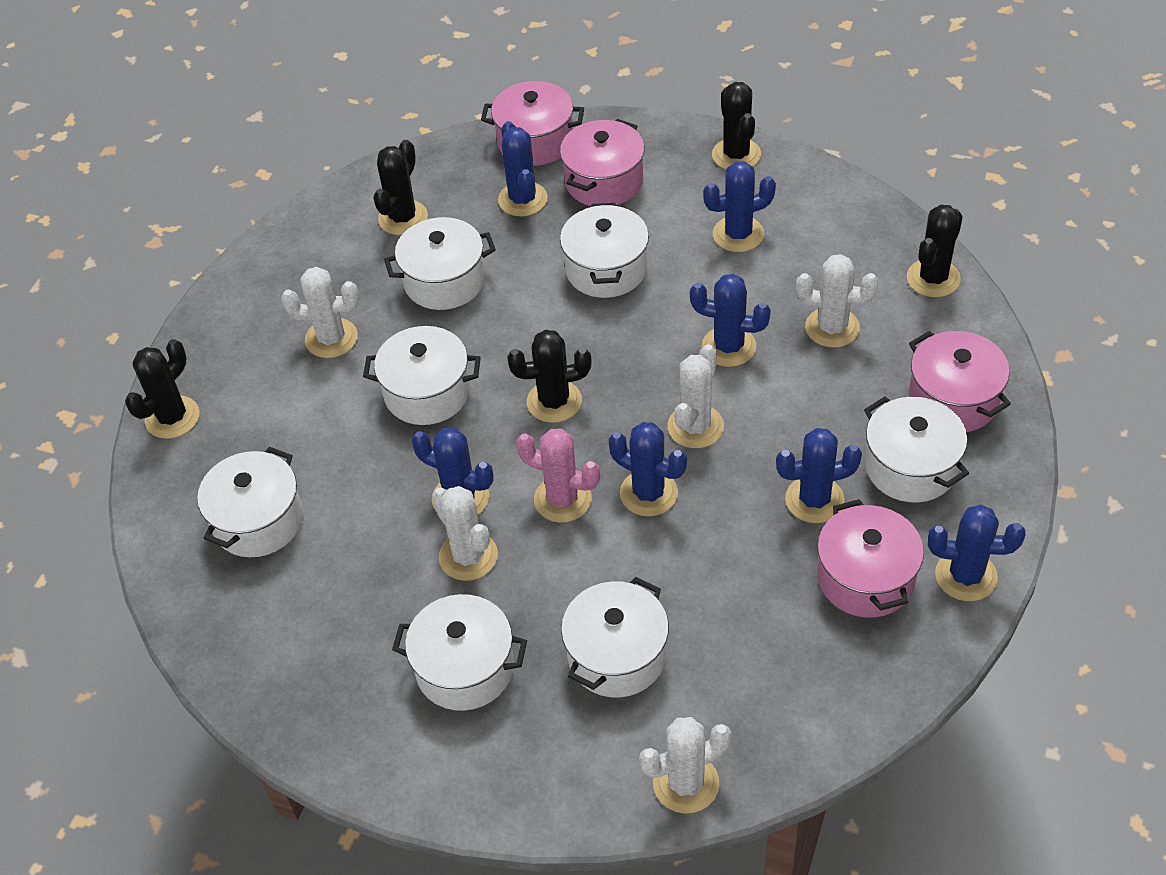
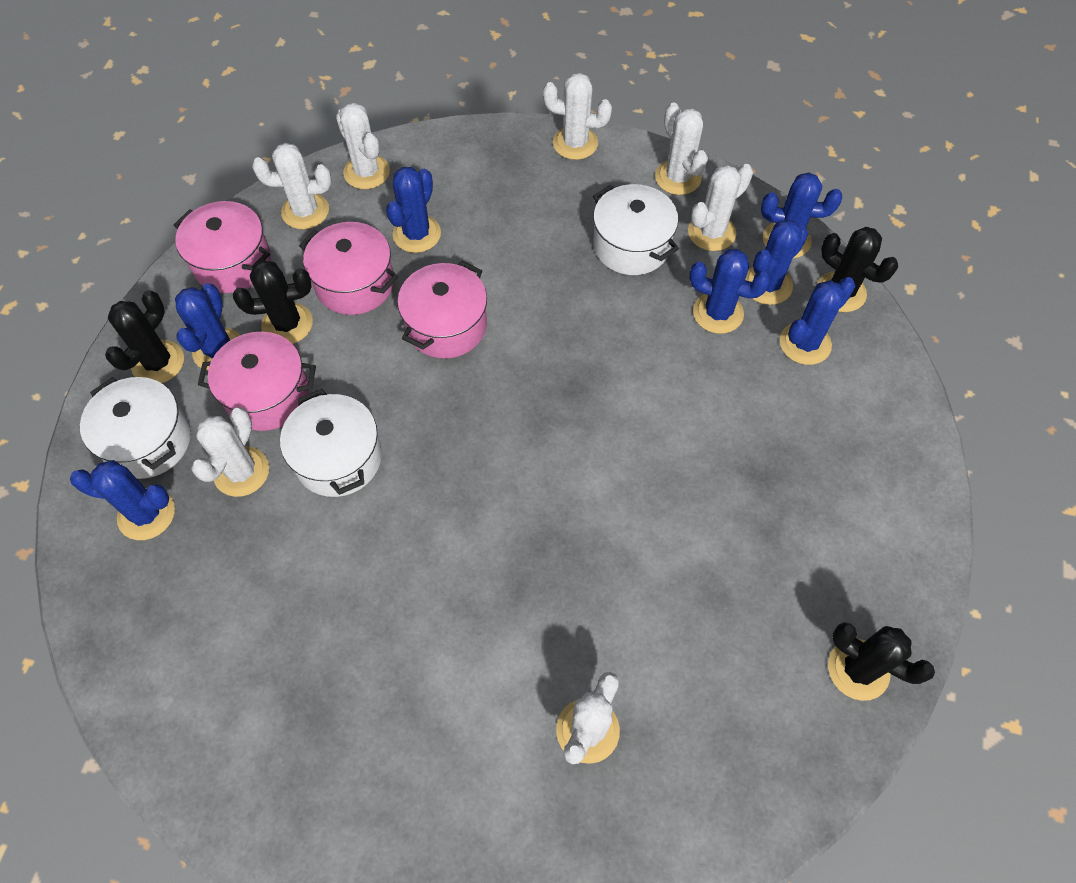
black cactus: [125,339,200,439] [373,140,428,235] [507,330,592,423] [712,82,761,169] [907,204,963,297] = 5 -> [105,290,184,383] [233,260,313,344] [817,227,898,312] [828,622,935,701] = 4
pink cactus: [516,428,600,523] = 1 -> none = 0
white cactus: [281,267,359,358] [432,486,498,581] [639,717,731,814] [668,344,724,448] [796,254,879,348] = 5 -> [191,408,269,497] [252,143,331,229] [336,102,390,189] [543,73,612,160] [556,672,620,764] [655,102,708,195] [688,164,753,251] = 7
white pot: [197,447,303,557] [363,326,481,425] [384,217,496,310] [392,594,527,711] [560,203,649,298] [561,577,669,698] [864,397,969,503] = 7 -> [80,377,191,479] [280,389,382,497] [593,184,679,275] = 3

